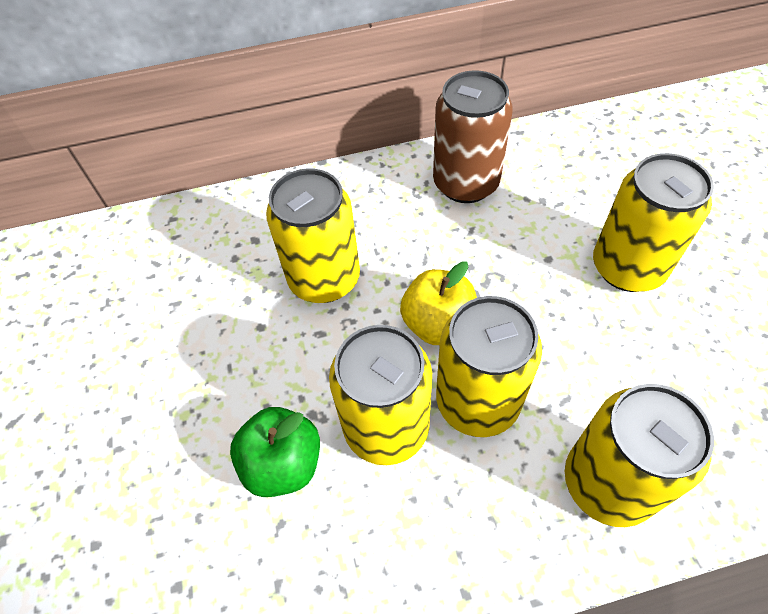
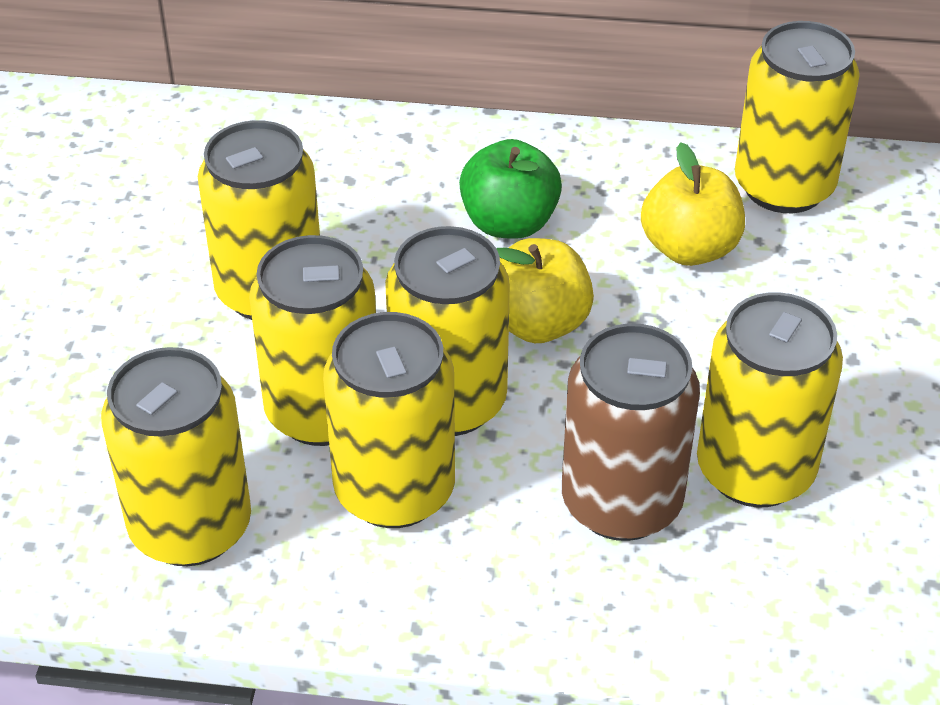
yellow apple: [400,261,477,345] = 1 -> [496,238,594,343] [641,142,745,266] = 2
yellow can: [266,168,360,303] [329,325,432,465] [436,296,542,437] [565,384,714,527] [593,153,714,292] = 5 -> [101,347,251,566] [198,120,320,320] [249,235,376,446] [323,312,455,528] [385,226,510,436] [697,292,843,507] [735,21,860,213] = 7

